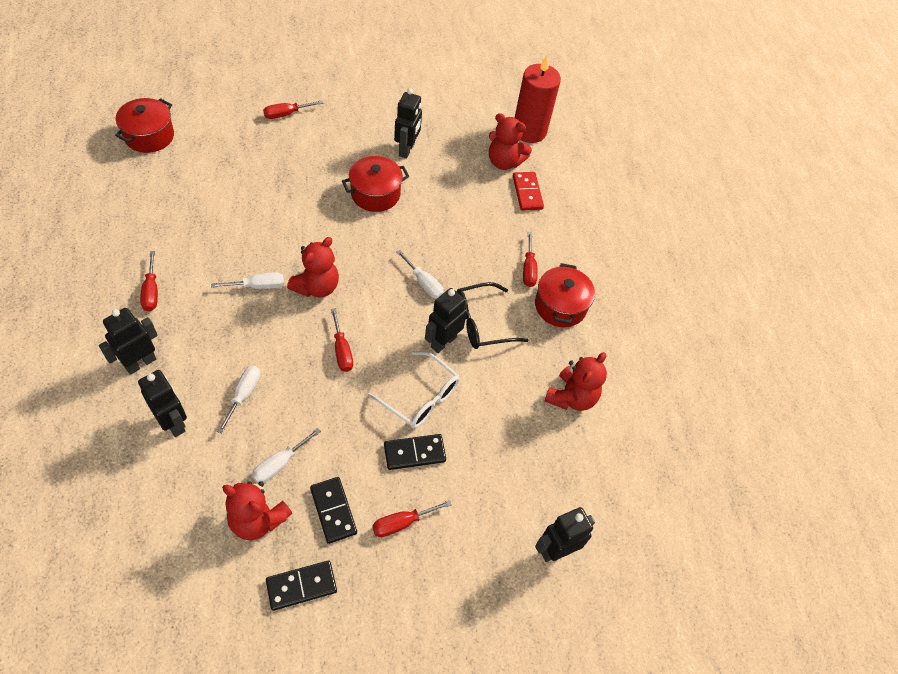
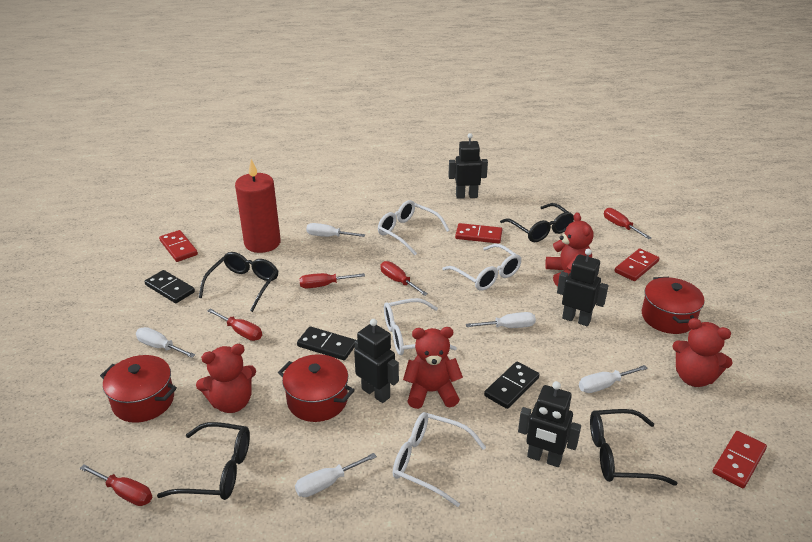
black glasses: [457,282,529,349] = 1 -> [157,422,250,500] [199,252,278,312] [500,203,574,242] [590,409,677,486] = 4
black robot: [99,308,158,375] [138,370,187,437] [394,88,422,158] [425,288,467,353] [535,507,595,562] = 5 -> [354,319,399,403] [448,133,488,199] [518,381,581,467] [557,249,608,326] = 4
red domino: [513,172,544,211] = 1 -> [159,230,198,262] [455,223,502,244] [614,249,659,281] [713,431,767,488] = 4
white glasses: [368,351,460,428] = 1 -> [378,200,450,255] [384,298,457,355] [393,412,486,507] [442,244,522,291] = 4
white screwdriver: [211,272,284,289] [217,366,261,433] [252,428,321,483] [396,250,444,299] = 4 -> [136,327,195,358] [295,453,377,497] [306,223,365,237] [466,312,536,328] [579,365,648,393] = 5

